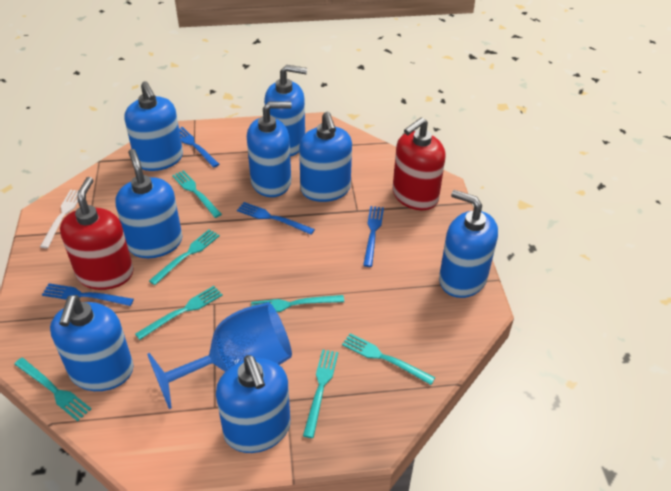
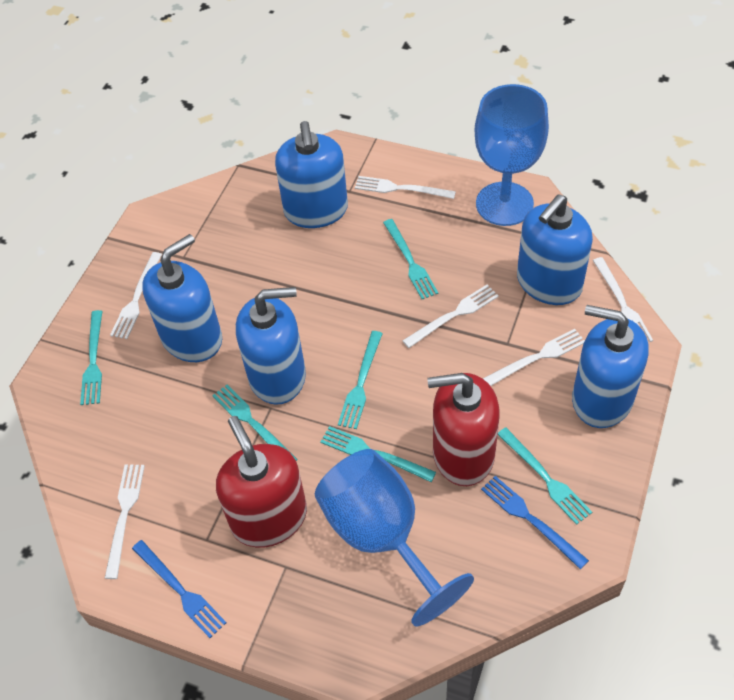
blue fork: [42,283,134,306] [179,127,220,168] [237,202,315,235] [363,206,384,267] = 4 -> [132,540,226,638] [481,476,589,569] = 2
blue goblet: [147,302,292,409] = 1 -> [315,449,474,626] [474,84,549,226] = 2
blue soap dispenser: [50,295,134,391] [115,149,182,258] [124,81,183,171] [216,355,290,453] [247,101,292,197] [265,65,307,156] [299,112,352,202] [439,190,498,298] = 8 -> [142,234,222,362] [236,287,306,405] [275,121,348,228] [517,194,593,305] [572,305,649,428] = 5
turquoise fork: [14,358,91,421] [135,286,223,340] [149,229,220,285] [172,170,222,218] [251,295,344,312] [303,349,338,438] [342,333,435,385] = 7 -> [80,310,103,405] [212,384,298,461] [320,426,436,482] [338,331,383,429] [383,219,438,299] [498,427,592,525] = 6
white fork: [40,190,79,248] = 1 -> [105,464,145,579] [110,252,162,339] [355,176,456,199] [402,285,499,348] [483,329,585,386] [593,257,653,342] = 6

